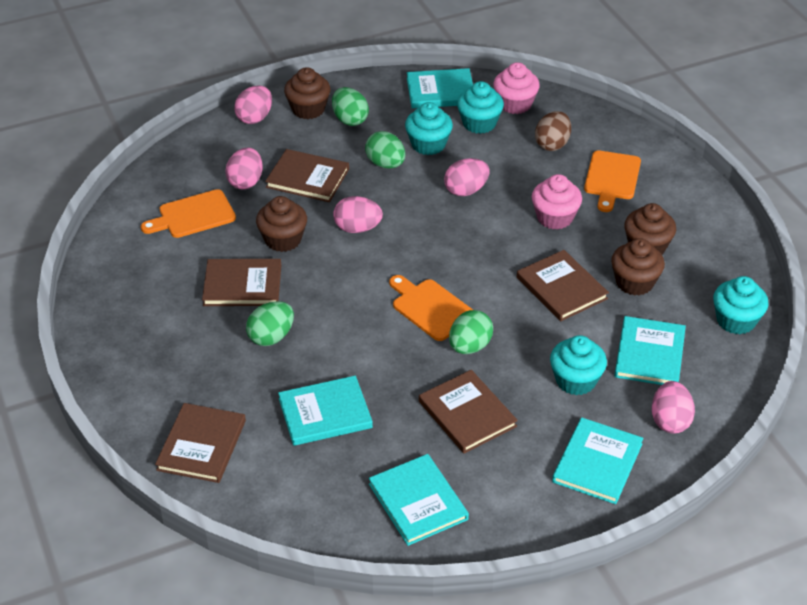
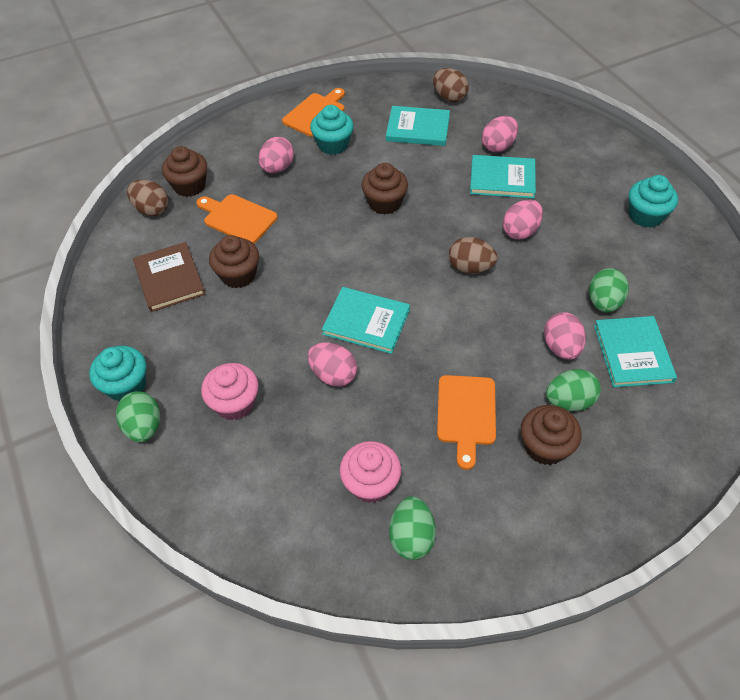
brown book: [155,403,246,483] [202,259,281,306] [265,149,349,202] [419,370,518,454] [517,250,609,321] = 5 -> [133,242,205,312] = 1
brown egg: [535,111,571,151] = 1 -> [127,179,169,216] [433,68,469,102] [449,237,497,274] = 3
turquoise book: [278,376,373,446] [369,454,469,546] [407,68,473,109] [552,417,643,504] [614,316,686,385] = 5 -> [322,287,410,354] [386,106,450,146] [470,155,536,199] [594,316,677,387] = 4
turquoise cupcake: [405,102,453,155] [457,81,504,134] [550,335,607,395] [713,276,768,335] = 4 -> [89,346,146,402] [310,105,354,155] [629,175,678,228] = 3

